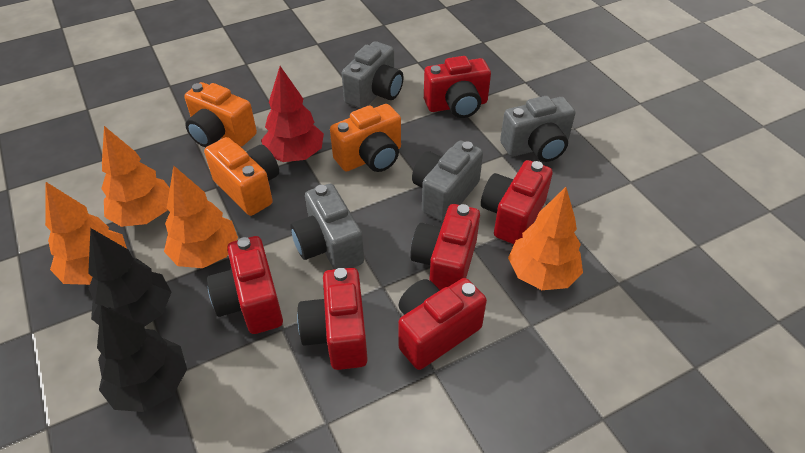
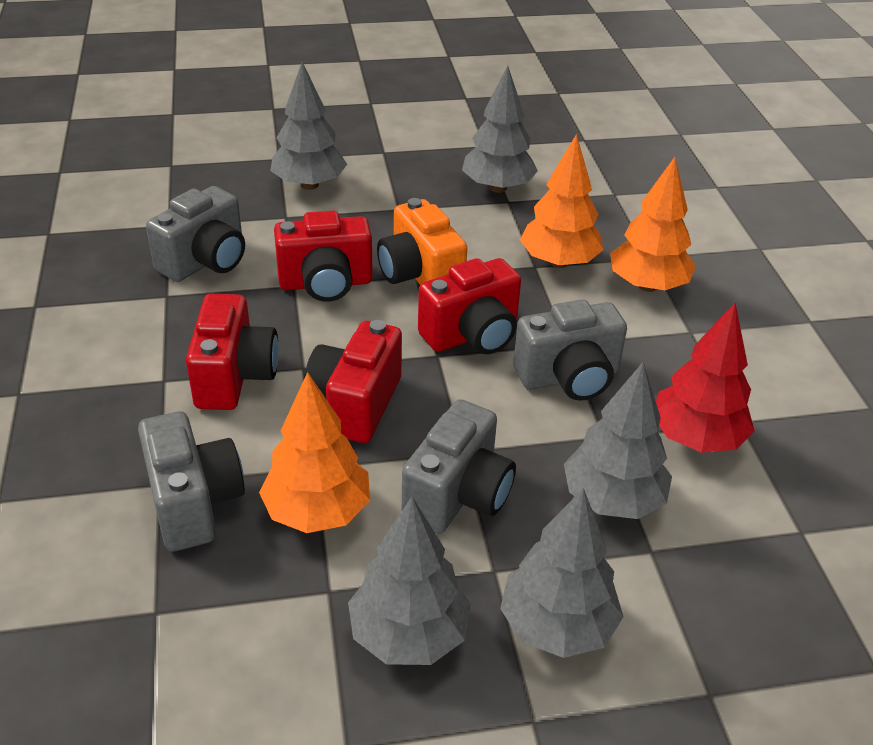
black tree: [88,228,172,327] [97,305,187,412] = 2 -> none = 0
grey tree: none = 0 -> [270,62,347,190] [348,497,471,665] [462,66,538,193] [500,488,624,658] [564,362,672,519] = 5
orange camera: [184,82,257,147] [204,137,279,216] [330,104,401,172] = 3 -> [377,198,467,284] = 1
orange tree: [45,182,127,285] [101,126,170,227] [164,165,238,268] [508,187,583,290] = 4 -> [259,372,370,533] [520,134,604,268] [610,157,696,292] = 3
red camera: [207,236,283,334] [297,268,368,370] [398,278,487,370] [410,204,480,290] [424,56,491,118] [481,160,553,244] = 6 -> [186,294,279,410] [274,210,373,302] [305,320,402,443] [418,258,521,354] = 4

